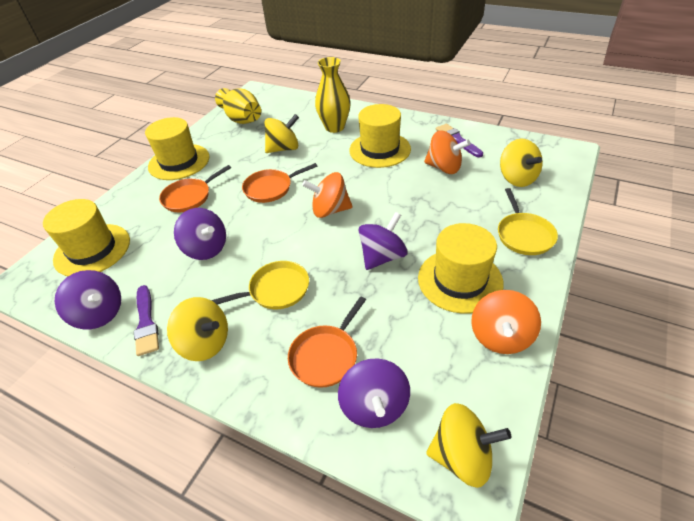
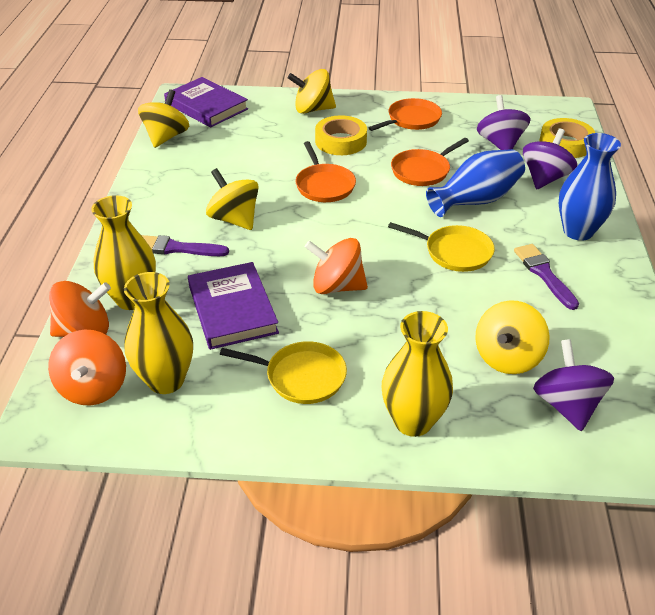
blue vase: none = 0 -> [426,149,525,217] [559,133,621,241] = 2
purple book: none = 0 -> [164,77,248,128] [188,262,279,350] = 2
purple spinning top: [54,270,121,329] [174,208,226,260] [338,358,410,428] [358,212,408,270] = 4 -> [477,95,530,150] [523,129,577,189] [533,339,614,431] = 3
yellow hat: [43,199,130,276] [145,117,210,180] [349,104,411,168] [418,223,504,314] = 4 -> none = 0
yellow tape: none = 0 -> [315,115,367,155] [539,118,595,158] = 2
yellow vase: [215,88,261,124] [315,57,351,133] = 2 -> [91,195,156,310] [124,272,193,394] [382,311,453,437] = 3

